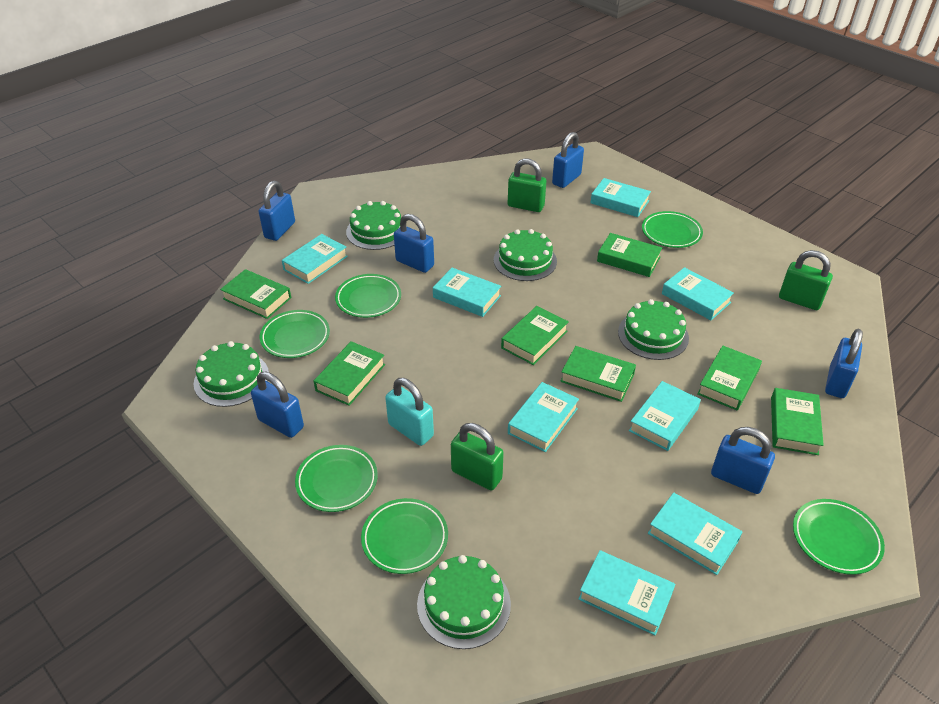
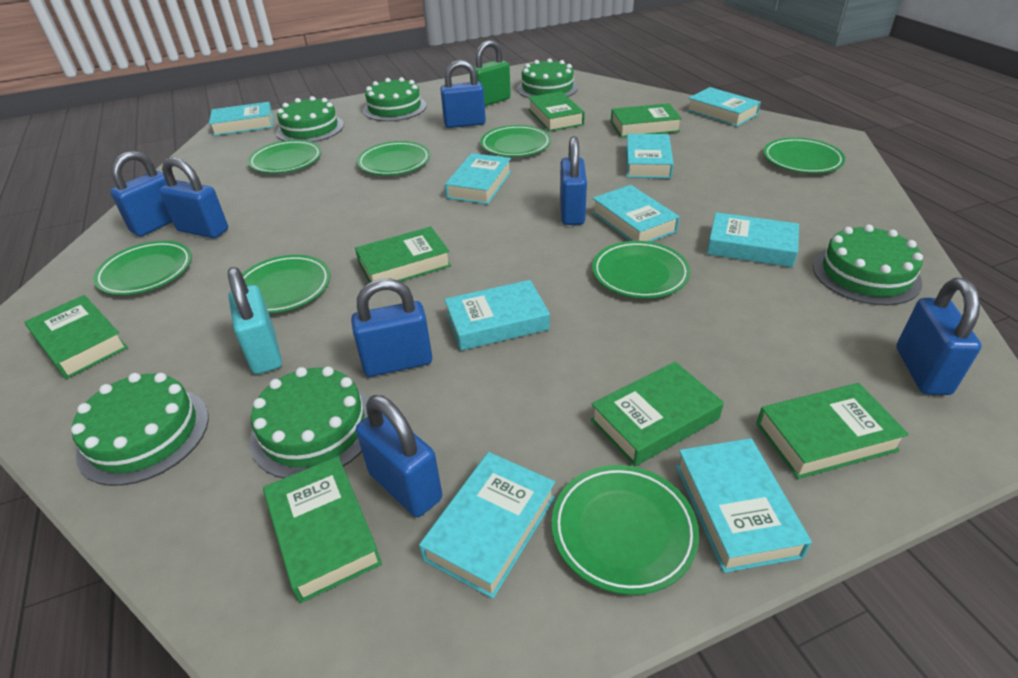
blue padlock: [251,372,304,438] [258,181,295,241] [394,214,434,273] [552,132,584,188] [711,427,775,494] [825,329,863,398] = 6 -> [110,151,172,237] [159,157,228,238] [351,279,432,377] [356,395,442,517] [440,60,486,128] [560,136,587,225] [896,278,982,395] = 7
green cake: [194,341,269,407] [346,201,401,250] [417,555,511,649] [494,229,557,281] [618,299,689,360] = 5 -> [71,373,209,486] [250,367,368,478] [276,96,344,142] [363,77,427,121] [517,58,578,98] [813,225,923,305] = 6
green padlock: [451,423,504,491] [508,159,546,212] [779,250,833,310] = 3 -> [470,40,511,106] = 1
green plate: [260,310,330,358] [295,445,378,512] [335,274,401,318] [361,498,448,574] [642,211,703,248] [793,499,885,575] = 6 -> [93,241,192,295] [242,255,330,313] [248,140,322,173] [357,141,430,175] [480,125,551,157] [551,465,699,595] [592,241,690,298] [763,138,845,173] = 8
turquoise book: [282,234,348,284] [433,268,501,317] [508,382,579,452] [579,550,675,635] [591,178,651,217] [629,381,701,451] [648,493,742,575] [662,267,734,320] = 8 -> [209,102,273,136] [419,452,555,599] [444,280,550,351] [445,153,511,204] [592,185,680,242] [626,134,674,178] [676,438,812,573] [687,87,761,126] [707,212,799,267] = 9

